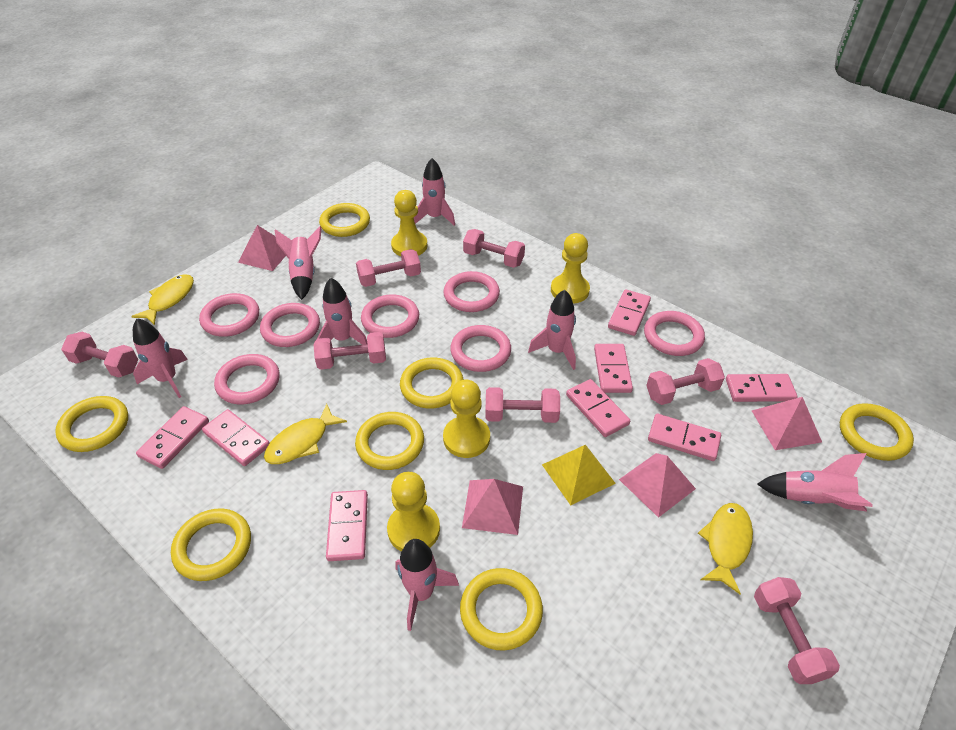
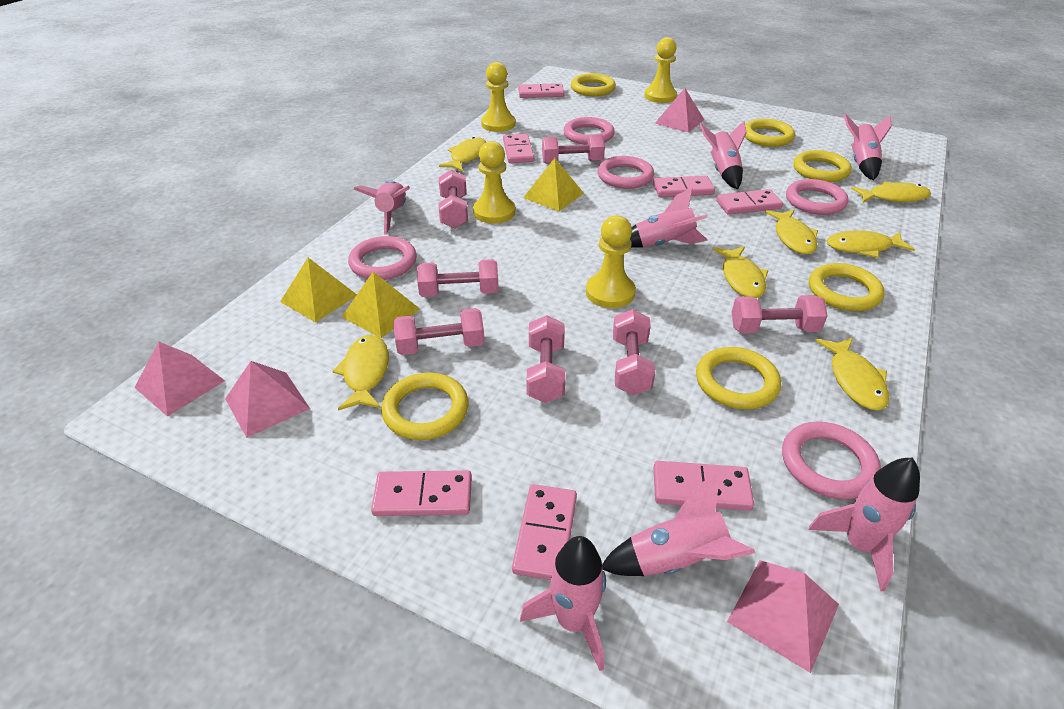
pink domino: [136,406,209,469] [202,409,269,466] [326,490,368,561] [566,379,630,437] [594,344,633,393] [608,289,651,336] [648,413,721,461] [726,374,798,402] = 8 -> [371,470,472,516] [503,134,534,163] [512,484,577,580] [518,83,565,98] [653,176,715,197] [653,461,754,511] [716,189,783,215] = 7
pink ring: [199,293,259,337] [214,354,280,404] [260,303,320,347] [361,294,419,338] [443,271,500,312] [450,325,511,372] [644,311,705,356] = 7 -> [348,236,417,280] [563,117,615,145] [598,156,654,189] [782,422,881,499] [786,179,848,215] = 5
yellow fish: [131,274,194,325] [264,404,347,464] [698,503,753,594] = 3 -> [332,335,389,411] [439,137,486,172] [713,246,768,298] [765,210,818,254] [815,337,889,411] [827,230,915,258] [851,181,931,203] = 7
yellow pyramid: [542,445,616,505] = 1 -> [280,258,357,323] [342,272,420,338] [523,158,584,211] = 3
yellow ring: [55,396,128,452] [171,509,251,581] [319,203,370,237] [355,412,424,470] [400,358,464,408] [460,568,543,651] [840,403,914,461] = 7 -> [381,373,469,440] [571,73,616,96] [696,347,781,409] [745,119,795,147] [793,150,852,182] [809,263,884,311] = 6

